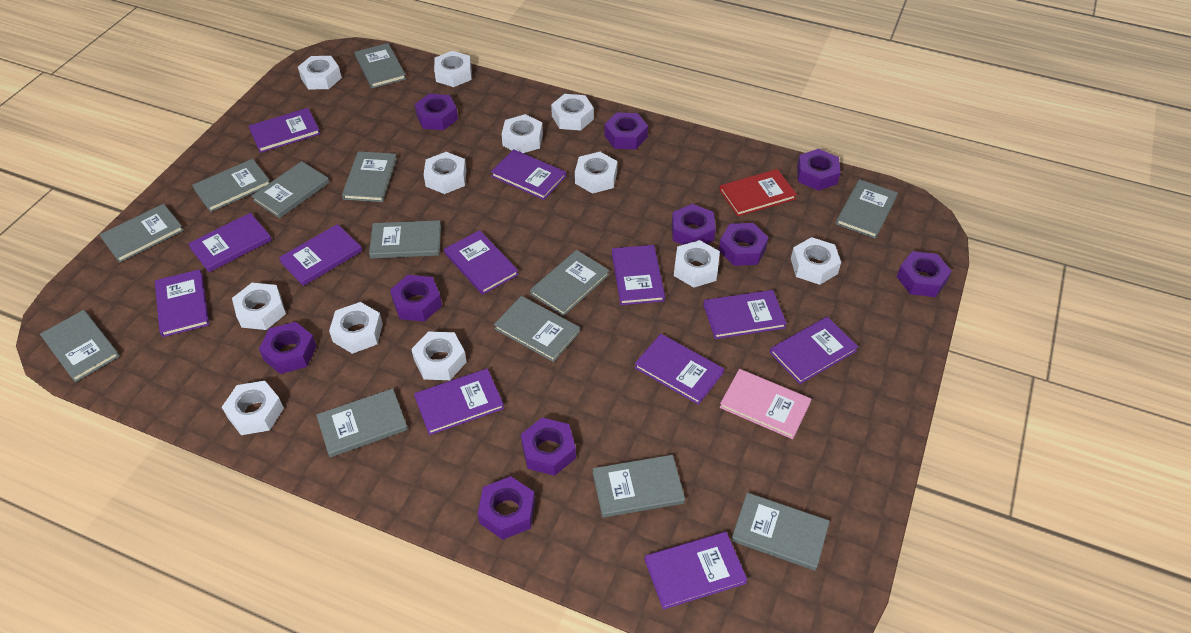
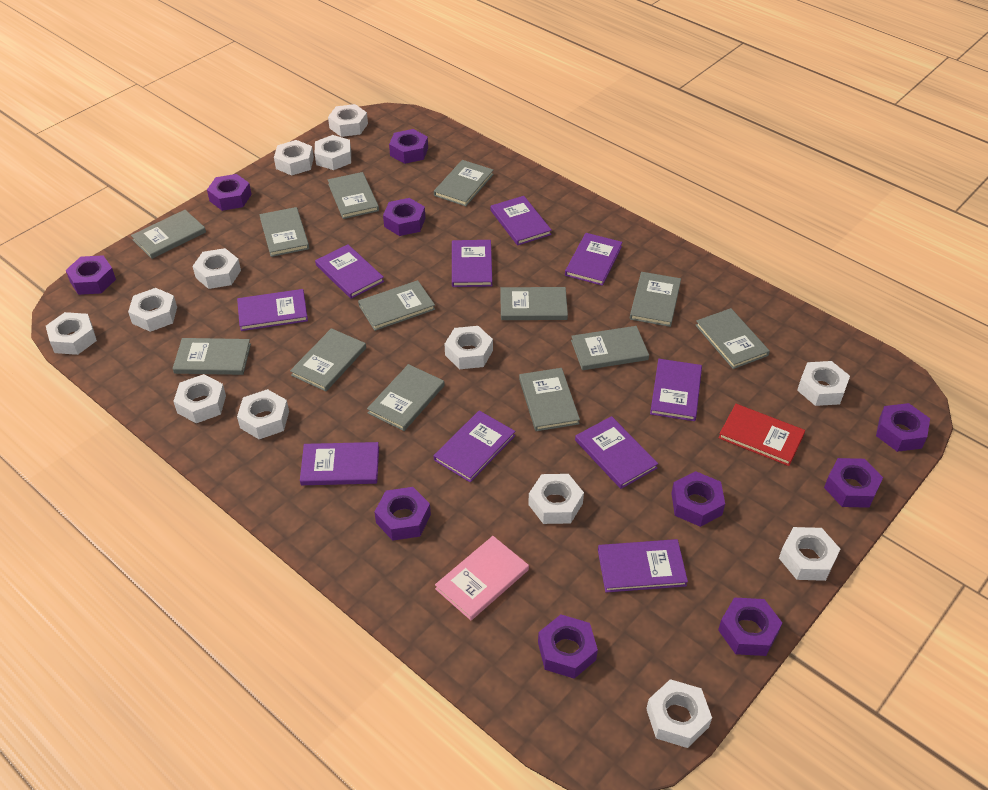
purple book: [155,269,209,337] [188,213,272,272] [249,108,320,153] [279,224,362,286] [414,368,504,435] [444,230,519,295] [491,149,566,200] [612,245,665,305] [634,334,724,405] [645,532,747,610] [703,290,787,339] [770,317,858,384] = 12 -> [237,289,308,331] [300,442,379,485] [315,244,384,299] [434,411,515,482] [452,240,492,287] [491,196,552,246] [565,233,622,286] [575,416,658,489] [598,539,688,592] [650,359,702,421] = 10
white nut: [222,381,284,435] [232,283,286,330] [298,56,342,89] [329,302,383,354] [411,331,466,380] [424,152,466,194] [434,51,471,87] [502,114,543,153] [551,94,594,131] [575,152,617,194] [674,240,720,287] [791,237,841,285] = 12 -> [46,312,97,355] [128,288,177,332] [173,374,226,423] [193,248,241,289] [237,389,289,439] [274,140,314,175] [315,135,351,170] [328,104,368,137] [445,326,493,369] [528,474,584,524] [646,679,712,748] [779,527,840,581] [797,361,850,406] = 13

